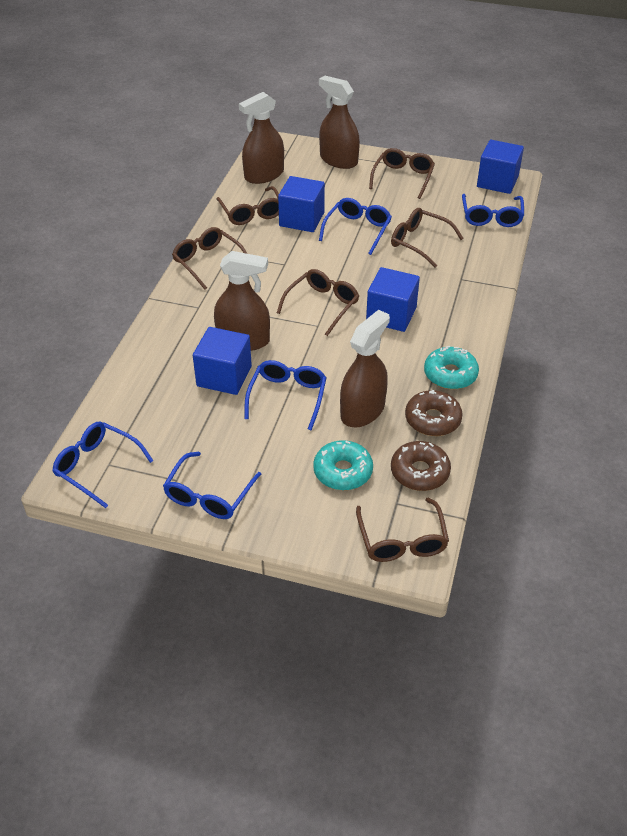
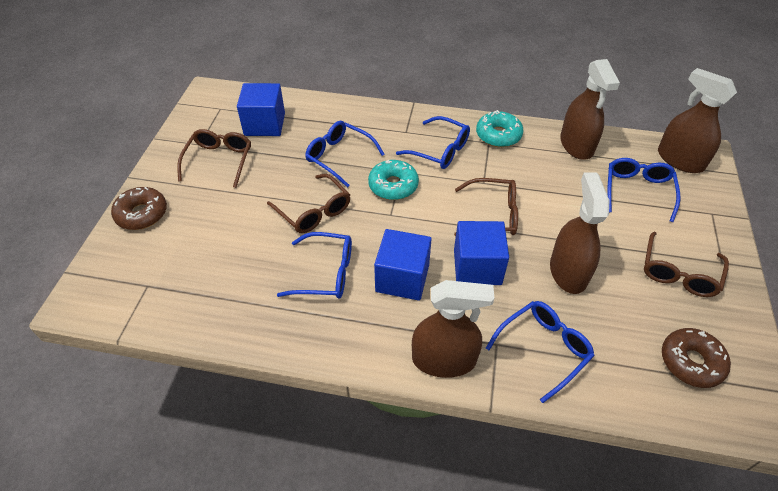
blue cube: [193,327,252,395] [278,176,325,232] [366,267,420,332] [477,140,524,194] = 4 -> [237,83,285,136] [374,229,432,301] [454,221,509,285] = 3
brown glasses: [172,227,247,290] [217,186,279,225] [277,269,359,336] [356,498,449,562] [369,148,435,199] [391,208,464,268] = 6 -> [177,129,251,188] [267,174,350,233] [454,178,518,236] [644,232,729,297] = 4

